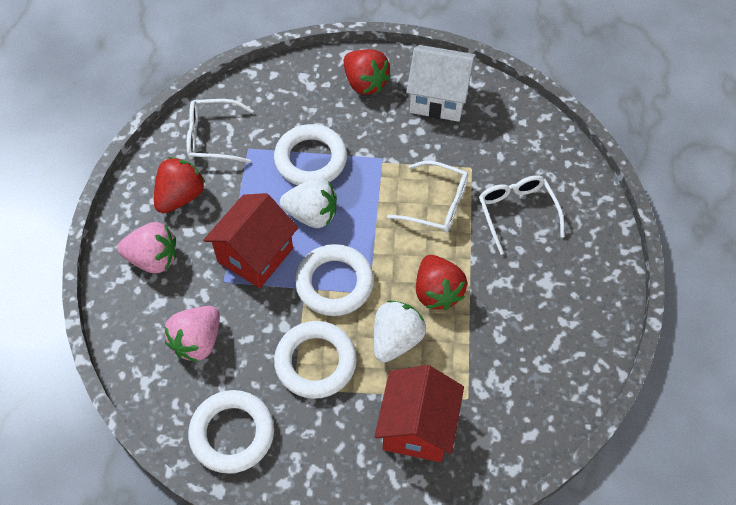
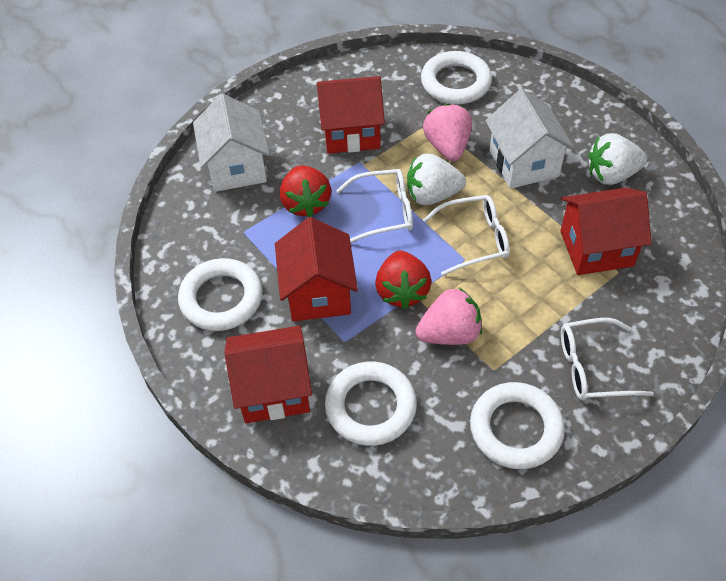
red house: [203,193,298,288] [374,365,464,462] = 2 -> [224,326,312,423] [275,217,358,321] [316,76,385,154] [560,188,652,275] = 4
red strawberry: [154,157,205,213] [344,49,391,95] [416,255,467,310] = 3 -> [280,165,331,217] [375,251,432,309] = 2
white house: [406,45,476,122] = 1 -> [193,94,270,192] [485,89,574,189] = 2

